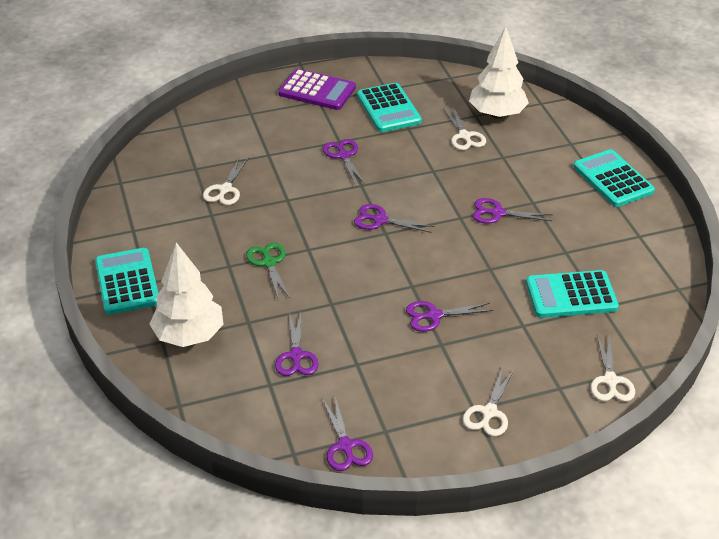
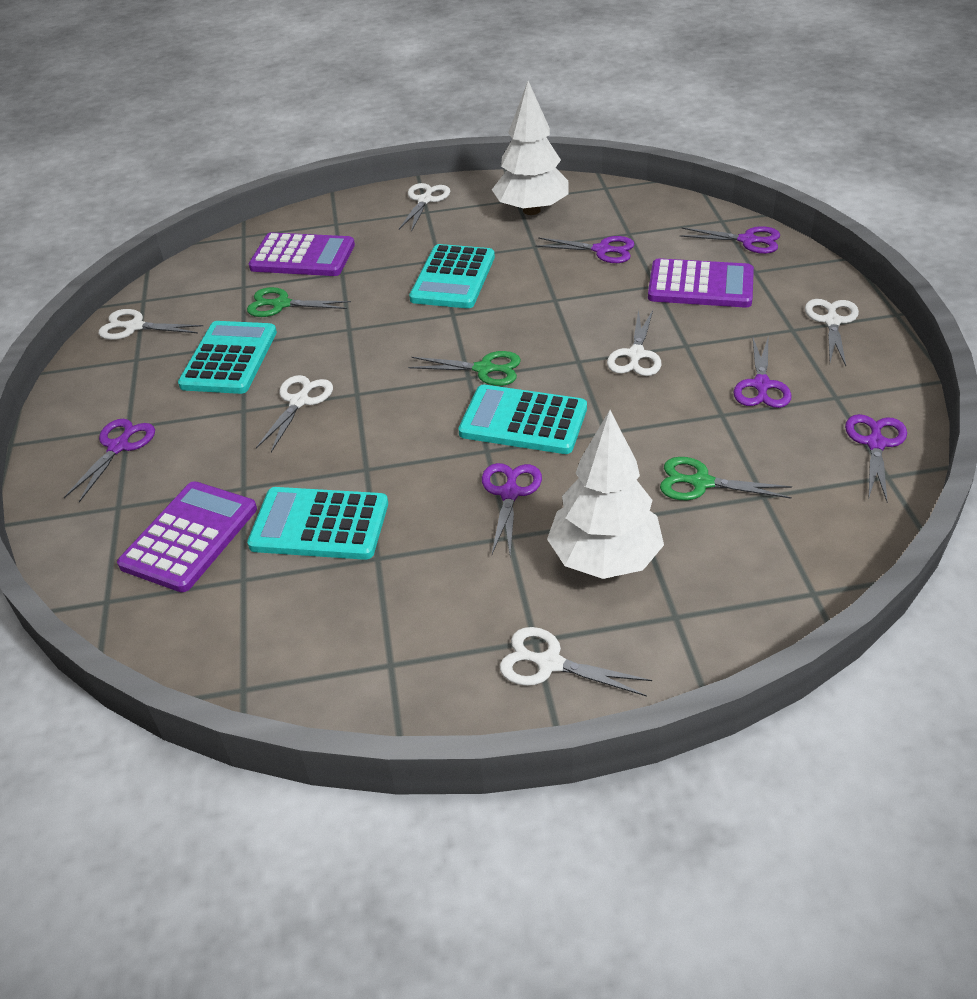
green scissors: [246,243,290,298] = 1 -> [247,287,351,317] [408,351,521,386] [660,457,792,500] = 3
purple calculator: [278,69,356,110] = 1 -> [117,481,257,592] [249,232,355,276] [648,258,754,308] = 3
white scissors: [203,158,249,205] [443,106,486,150] [463,368,514,436] [591,336,635,402] = 4 -> [98,309,203,340] [256,375,333,452] [399,183,450,232] [500,627,652,697] [607,310,661,376] [805,299,859,366] = 6

